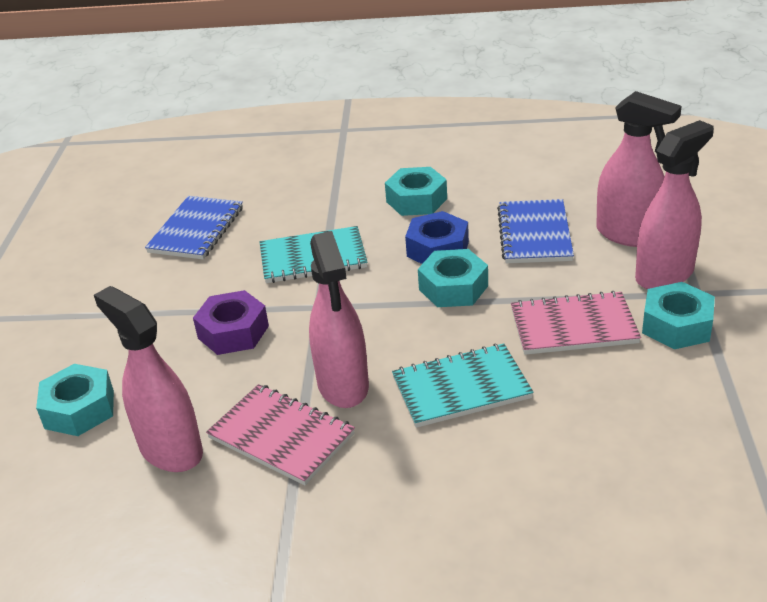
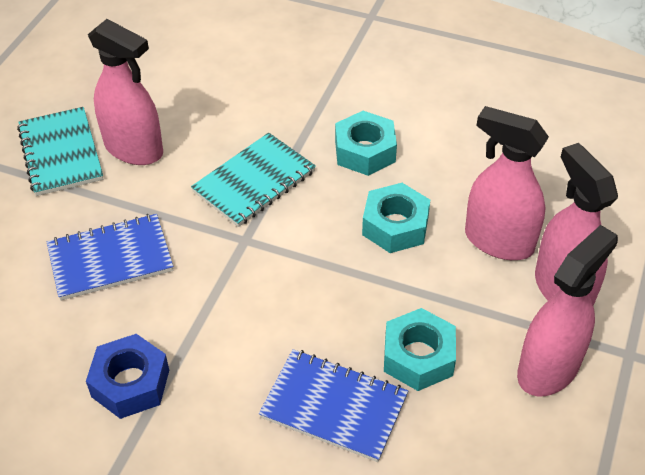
pink notebook: [206,384,355,485] [511,291,641,355] = 2 -> none = 0
purple nut: [193,290,269,355] = 1 -> none = 0
turquoise nut: [36,364,114,436] [385,167,447,216] [418,249,488,307] [642,282,715,349] = 4 -> [335,111,397,176] [362,183,430,253] [384,308,456,391] = 3

